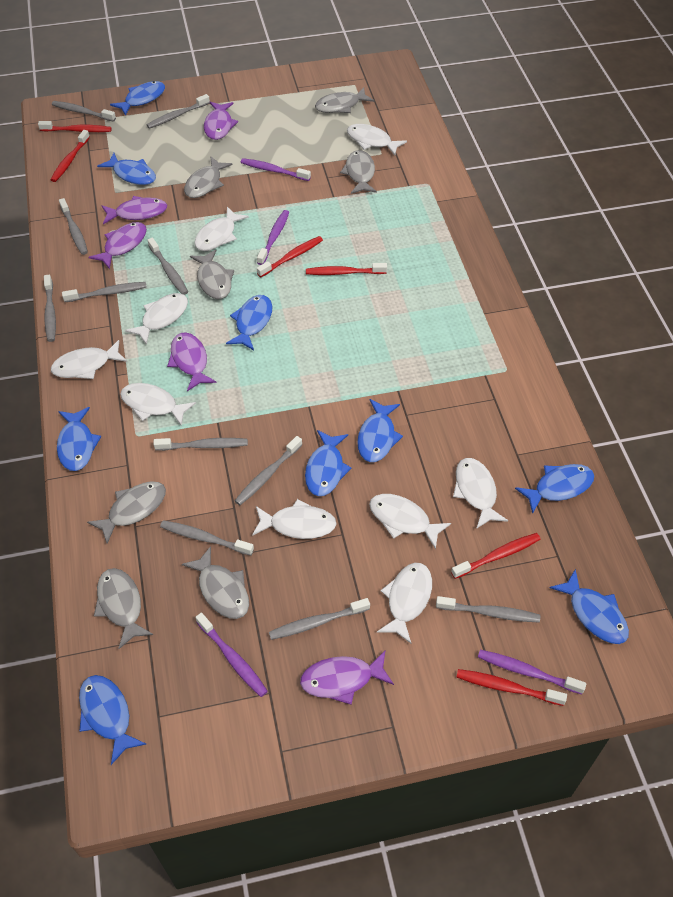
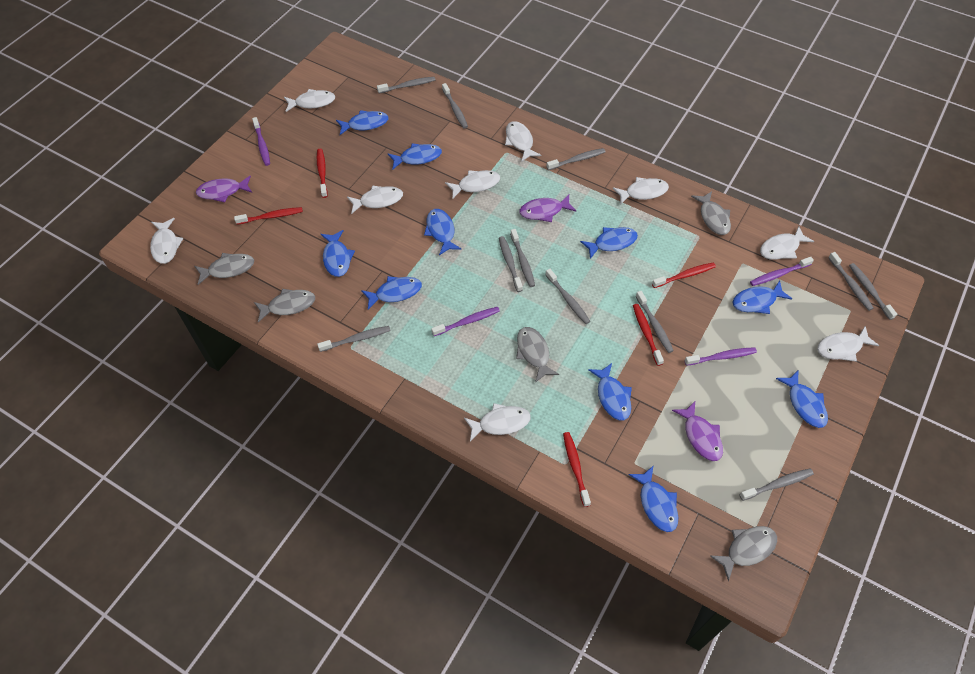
blue fish: [57,407,101,471] [79,675,146,765] [97,153,156,185] [110,81,165,116] [226,295,272,351] [305,430,352,496] [357,399,403,462] [515,464,594,514] [550,569,629,644] = 9 -> [321,230,355,277] [336,110,389,135] [361,276,422,310] [388,143,442,170] [424,209,462,255] [580,227,638,259] [588,363,632,421] [628,465,678,532] [732,281,792,314] [776,371,828,428] = 10
grey fish: [87,481,166,544] [94,568,153,649] [182,546,249,619] [184,156,233,198] [190,249,234,299] [315,87,374,113] [340,150,377,194] = 7 -> [194,253,254,285] [254,289,315,322] [516,327,559,383] [691,191,731,235] [710,526,777,581] = 5
purple fish: [88,222,147,269] [101,196,167,224] [167,332,216,391] [204,102,238,140] [300,650,394,705] = 5 -> [196,176,252,202] [520,195,576,222] [672,402,723,461] = 3
red toothbrush: [38,121,112,132] [50,130,90,182] [257,236,323,277] [306,263,387,275] [451,533,540,579] [457,669,567,706] = 6 -> [234,207,303,225] [317,149,328,198] [563,432,591,507] [633,304,664,366] [652,262,716,288] = 5

